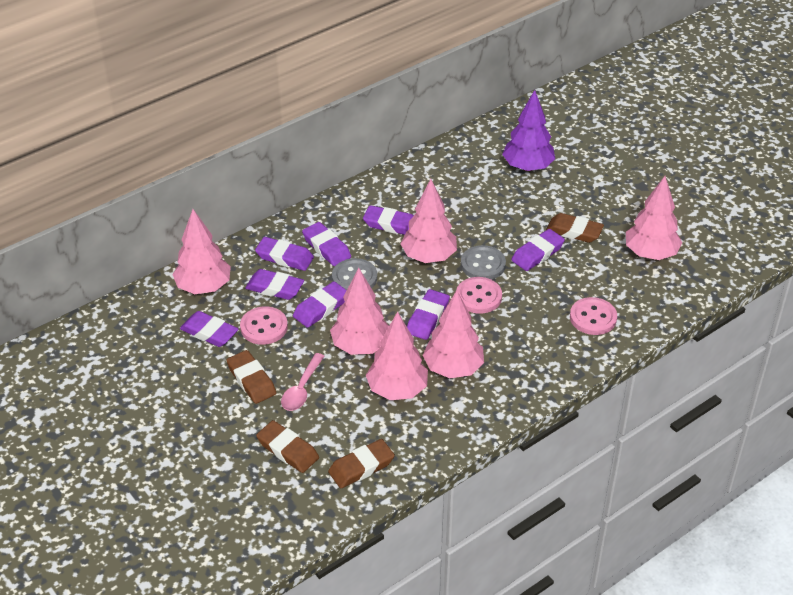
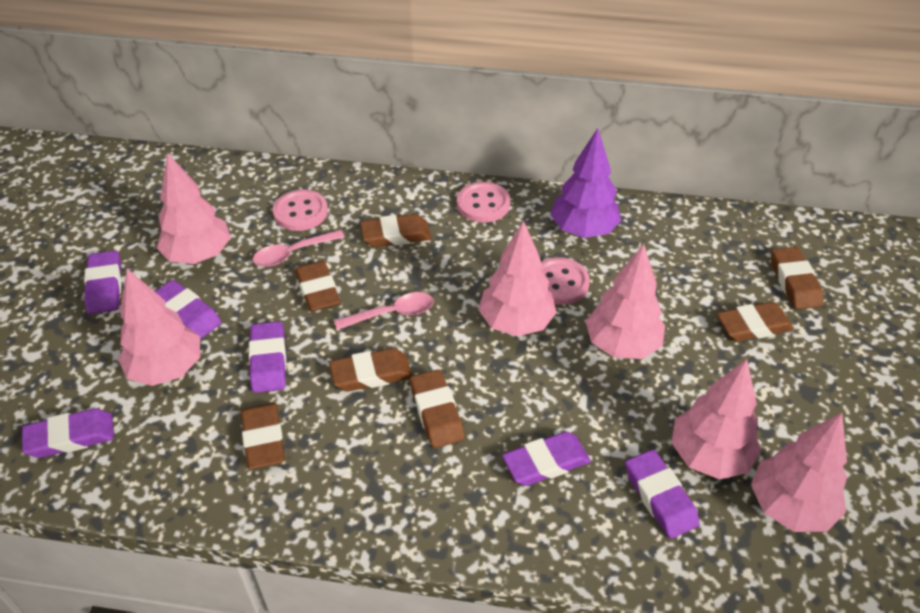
brown eraser: [227,350,276,404] [256,420,319,473] [328,439,395,488] [546,213,604,243] = 4 -> [241,403,285,469] [295,261,340,312] [329,348,412,391] [360,214,431,247] [410,370,464,448] [717,302,794,341] [771,247,823,310] = 7
grey button: [332,258,377,290] [461,245,506,280] = 2 -> none = 0
pink spoon: [281,353,325,411] = 1 -> [253,230,345,267] [334,292,434,330] = 2
purple eraser: [180,311,238,347] [245,269,304,300] [255,237,314,271] [293,281,347,328] [302,222,351,266] [363,205,414,235] [407,289,450,340] [511,229,565,271] = 8 -> [22,408,114,458] [84,250,122,314] [155,280,221,339] [249,321,286,393] [502,432,591,486] [625,450,700,539] = 6

